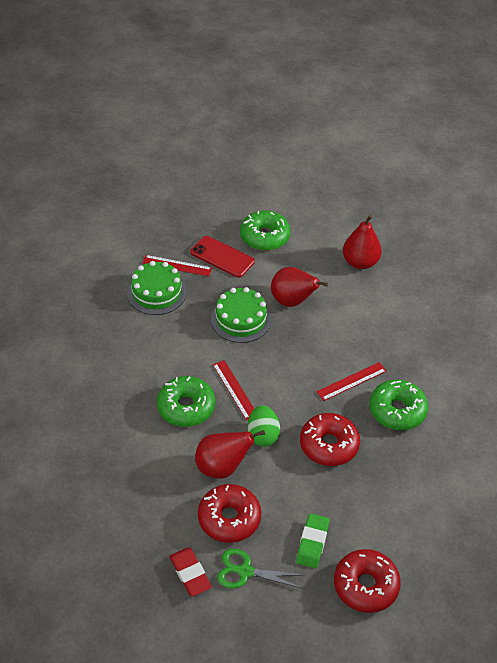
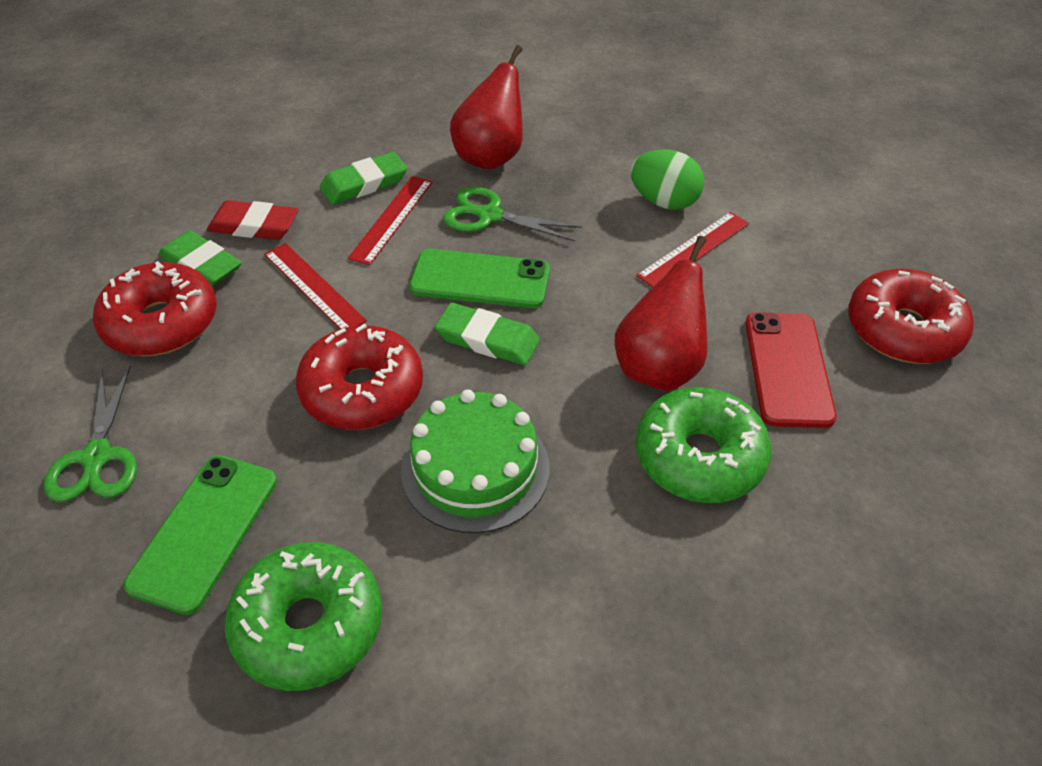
green cake: [127,261,187,315] [211,287,271,343] = 2 -> [401,390,550,533] = 1
green donut: [157,376,215,427] [240,210,291,251] [370,380,428,430] = 3 -> [225,542,382,691] [636,387,771,503] = 2
green eraser: [296,513,330,568] = 1 -> [159,230,242,286] [320,152,407,205] [435,303,540,365] = 3
green phone: none = 0 -> [124,455,277,615] [409,249,550,308] = 2
green scissors: [217,548,304,588] = 1 -> [44,365,137,502] [443,187,582,241] = 2
red pear: [195,430,265,479] [271,267,328,307] [343,215,382,269] = 3 -> [450,45,523,169] [615,236,708,391] = 2

